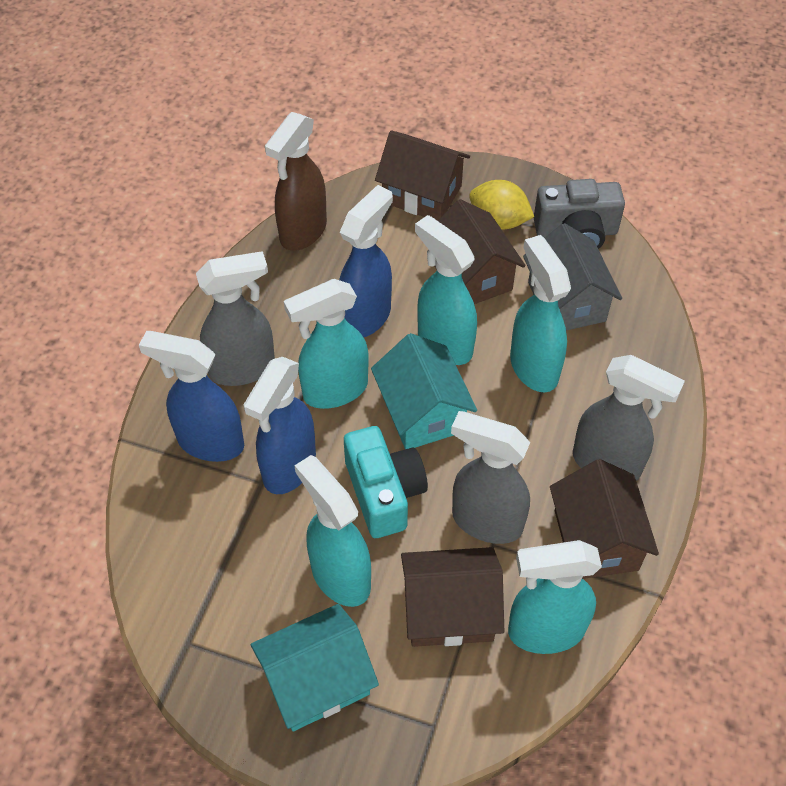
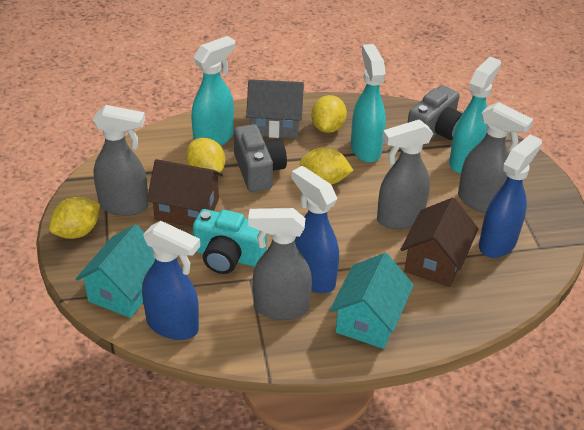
brown house: [375,130,470,221] [401,547,504,647] [434,199,526,304] [550,459,659,579] = 4 -> [147,159,223,227] [400,198,478,287] = 2
brown spray bottle: [265,112,327,251] = 1 -> none = 0
grey camera: [534,179,625,249] = 1 -> [234,124,287,192] [407,85,463,145] = 2
grey spray bottle: [196,251,275,386] [451,411,530,544] [573,355,685,481] = 3 -> [93,105,148,216] [248,208,312,320] [377,119,434,229] [458,102,533,213] = 4
turquoise spray bottle: [284,279,369,409] [294,455,371,607] [415,215,477,365] [508,540,602,654] [510,235,571,392] = 5 -> [191,36,235,146] [351,44,386,163] [449,57,501,173] = 3
yellow lemon: [469,180,534,229] = 1 -> [49,197,100,239] [186,138,225,173] [300,147,354,184] [311,95,347,133] = 4

